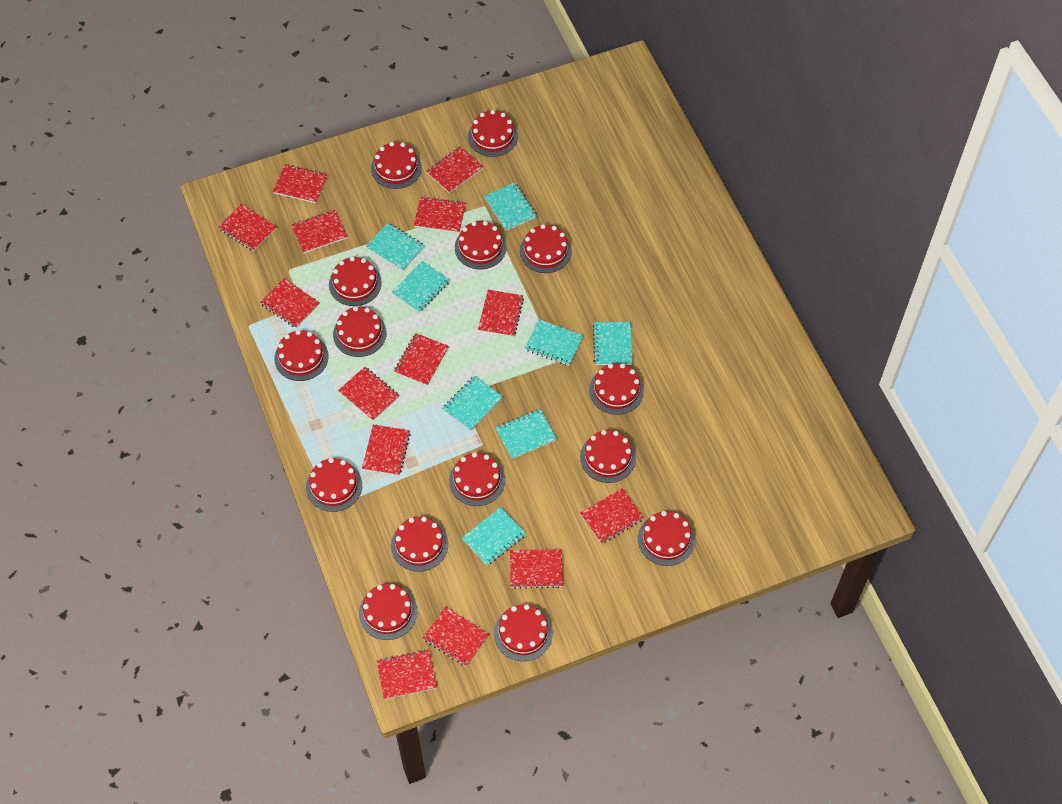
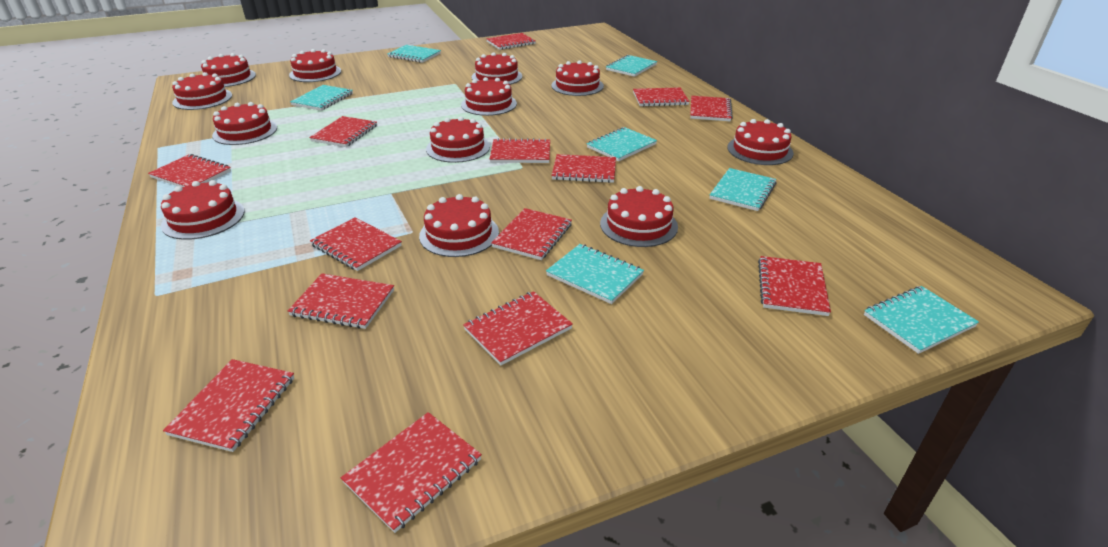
red cake: [274,330,329,381] [306,458,362,512] [329,256,382,306] [333,306,387,357] [359,584,417,640] [371,142,422,189] [391,517,448,571] [449,452,505,506] [455,221,507,269] [468,110,518,157] [494,604,553,661] [520,224,572,273] [580,430,636,483] [589,363,644,415] [638,511,695,566] = 15 -> [161,180,245,240] [172,72,232,110] [201,53,256,87] [212,102,277,145] [289,49,341,82] [419,194,499,257] [426,116,490,163] [461,77,517,116] [472,52,522,85] [551,60,604,96] [600,186,678,247] [727,119,794,165] = 12
turquoise notebook: [366,223,425,271] [392,261,450,313] [442,375,503,431] [462,507,526,566] [484,183,537,231] [496,409,557,459] [525,319,584,366] [593,322,632,365] = 8 -> [290,85,353,111] [387,45,441,63] [546,244,644,304] [587,127,657,161] [606,55,657,77] [709,168,777,211] [864,286,979,354] = 7

